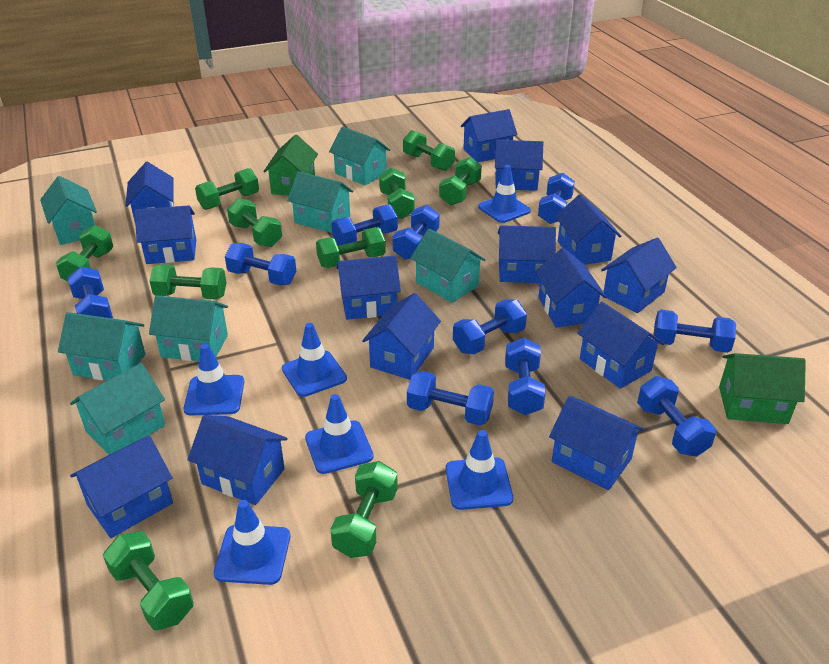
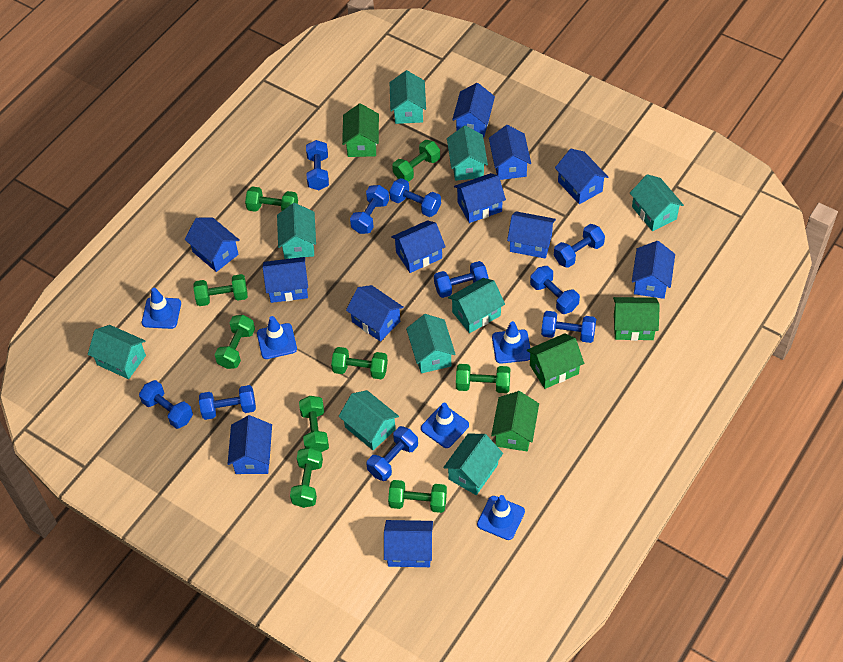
blue house: [70,436,173,538] [125,162,174,221] [135,205,196,264] [188,415,288,505] [336,256,401,320] [362,293,441,380] [461,109,518,162] [495,140,543,191] [498,225,556,283] [535,248,606,328] [549,396,644,490] [555,194,621,265] [577,302,664,389] [601,238,677,313] = 14 -> [184,218,240,272] [228,415,272,474] [263,257,308,303] [346,285,404,342] [384,520,433,567] [391,220,446,273] [452,83,495,137] [454,173,506,223] [489,125,531,180] [507,211,556,259] [555,149,608,204] [632,241,675,299] = 12
blue traffic cone: [184,344,244,415] [214,500,290,585] [282,323,347,397] [305,394,374,474] [446,430,513,510] [478,165,531,223] = 6 -> [142,288,181,329] [257,316,297,359] [421,403,469,448] [477,495,525,540] [492,321,530,364] = 5
green dumbbell: [56,225,113,281] [103,531,194,630] [149,264,227,299] [195,168,259,210] [227,198,282,247] [316,227,386,268] [330,461,398,558] [379,167,415,219] [403,130,455,171] [439,157,482,205] = 10 -> [193,274,248,306] [215,315,255,369] [245,187,298,212] [290,447,323,508] [299,396,329,452] [331,347,388,379] [388,480,447,513] [392,140,440,182] [456,364,510,393] = 9
green house: [263,134,318,196] [719,353,806,424] = 2 -> [342,103,379,157] [491,391,539,452] [527,333,584,389] [613,297,660,341] = 4
turquoise house: [40,176,97,245] [58,312,145,381] [70,363,165,455] [149,295,228,361] [287,172,353,233] [329,127,390,185] [410,229,486,303] = 7 -> [88,325,146,379] [277,203,316,259] [338,390,399,450] [390,71,426,124] [406,314,456,373] [443,434,503,495] [447,126,488,181] [448,278,505,333] [630,174,684,231] = 9

